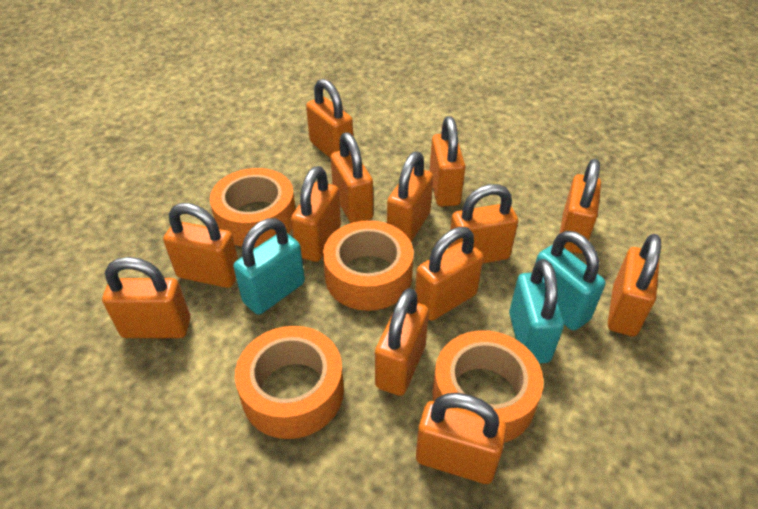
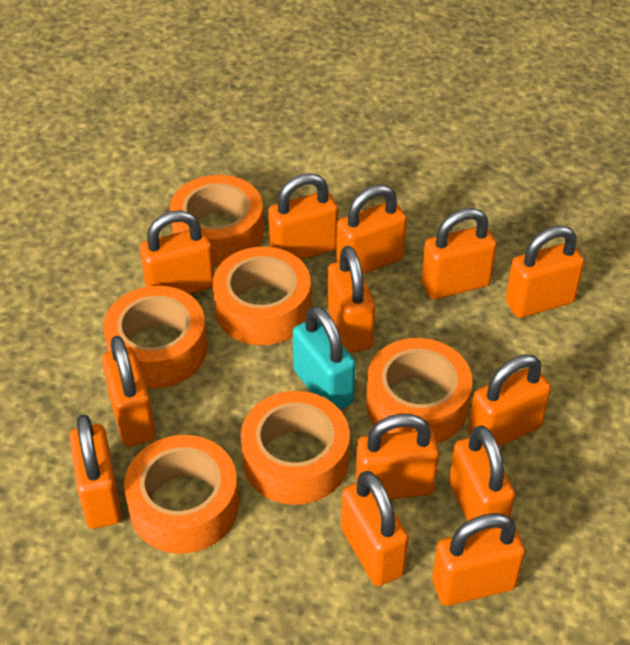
orange tape: [210,168,296,247] [235,326,344,439] [323,220,414,311] [433,330,544,443] = 4 -> [103,286,207,388] [124,435,239,553] [170,175,264,266] [213,247,311,345] [241,391,350,505] [366,338,472,443] = 6
turquoise padlock: [233,218,305,315] [509,259,564,363] [536,231,605,330] = 3 -> [293,306,356,410] = 1

